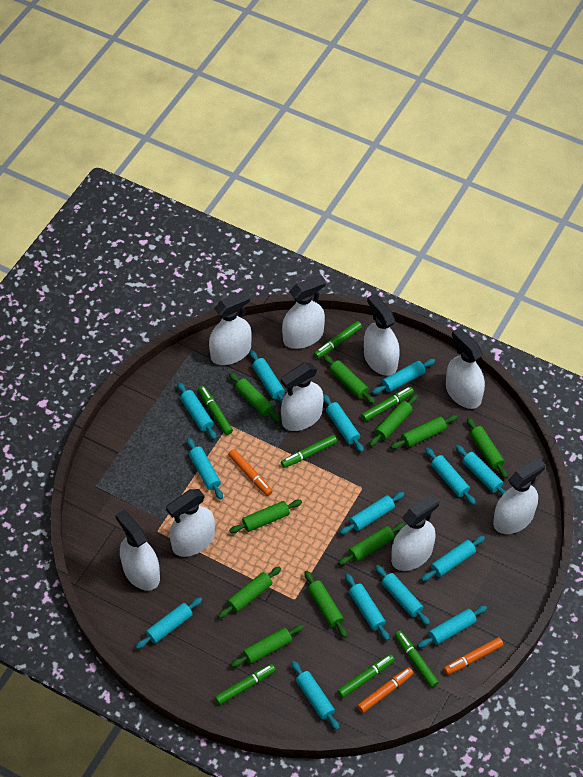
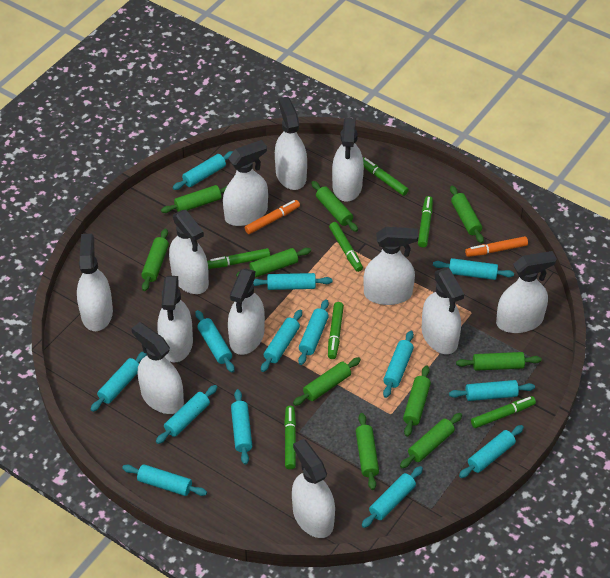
orange marker: [228,449,273,496] [357,667,413,713] [444,637,503,675] = 3 -> [245,200,300,234] [465,236,528,257] = 2
white spray bottle: [115,510,160,591] [166,489,215,557] [209,290,252,365] [281,363,324,431] [282,275,326,349] [364,294,400,376] [391,494,439,571] [446,327,485,409] [493,458,545,534] = 9 -> [77,234,113,331] [131,322,184,414] [158,276,193,362] [169,210,209,294] [223,140,268,226] [228,268,265,355] [275,97,307,190] [292,439,335,538] [332,118,364,202] [363,227,418,305] [422,268,464,354] [496,251,557,333] = 12

